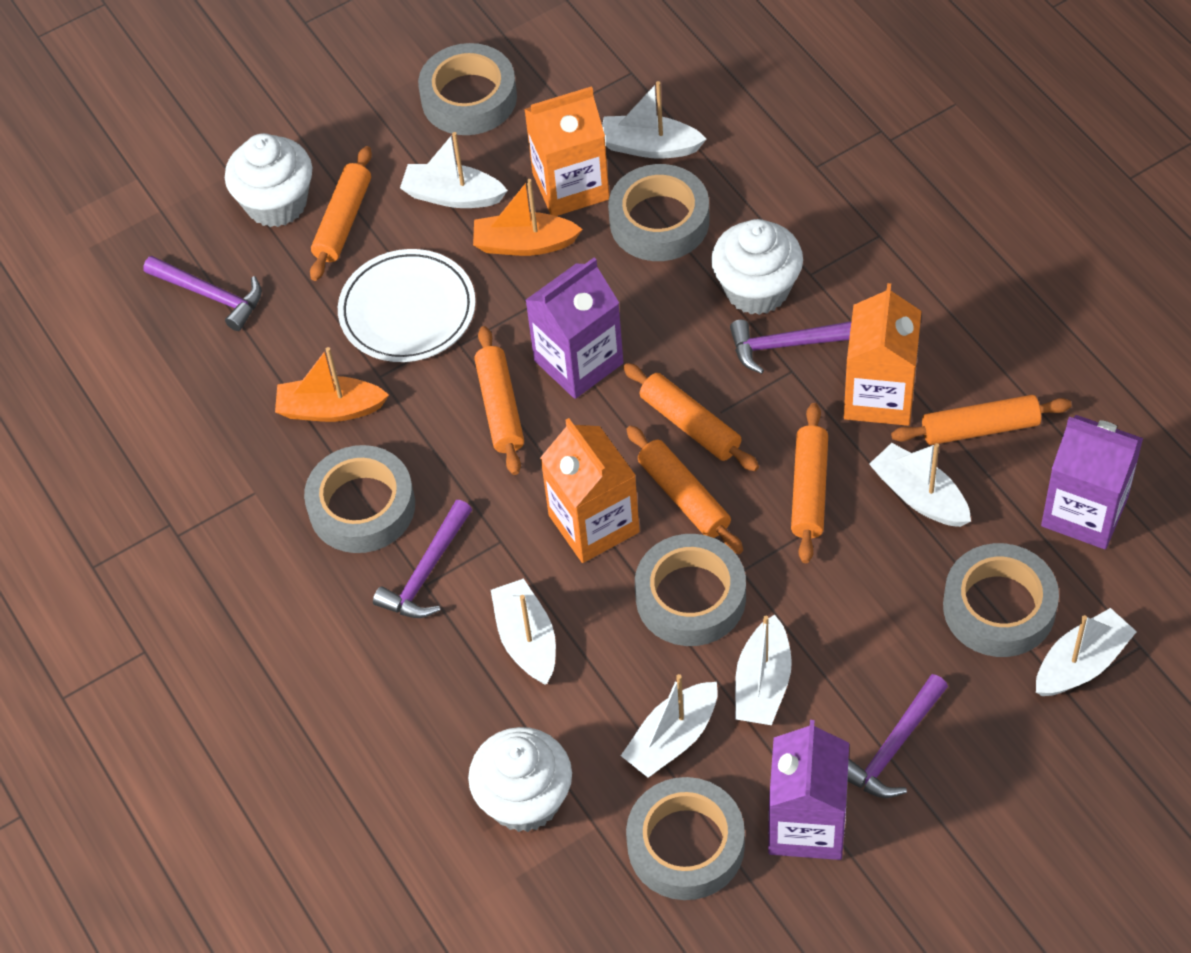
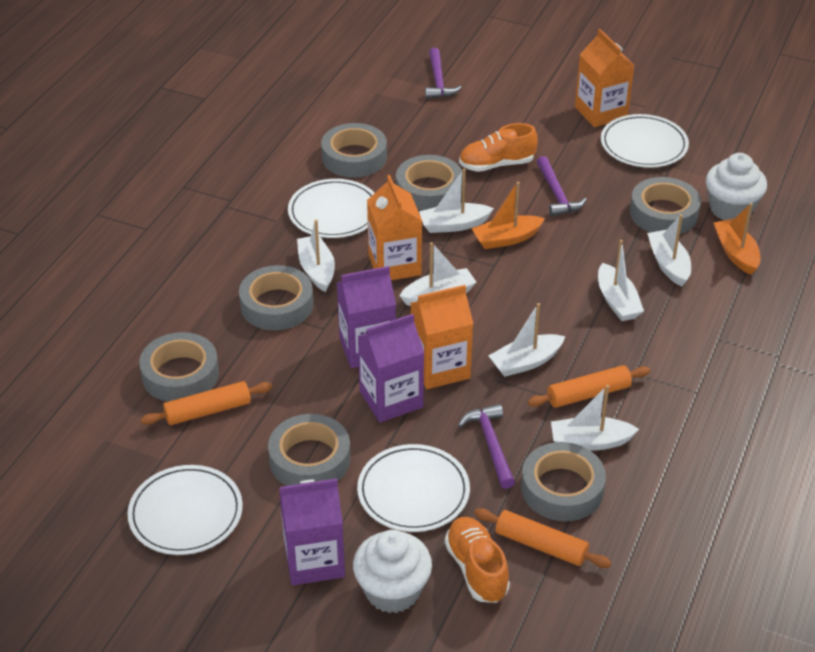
grey tape: [304,445,415,553] [418,43,517,135] [608,164,709,261] [626,777,745,900] [635,534,746,646] [943,543,1059,657] = 6 -> [139,332,219,402] [239,265,314,330] [268,414,351,486] [321,123,387,178] [396,155,463,211] [521,442,606,521] [630,177,701,234] = 7
orange rolling pin: [310,146,372,281] [474,326,524,475] [623,363,759,471] [626,425,743,554] [791,403,828,563] [891,395,1072,445] = 6 -> [141,381,272,425] [474,508,612,568] [528,365,650,408] = 3
orange shoe: none = 0 -> [445,517,510,603] [459,123,538,172] = 2
purple hammer: [143,256,262,331] [373,500,472,618] [730,320,851,374] [848,674,948,798] = 4 -> [425,48,462,99] [458,404,515,489] [536,156,587,217] = 3
white cupcake: [225,133,312,227] [468,727,572,832] [711,219,803,315] = 3 -> [353,530,432,613] [706,153,767,220] = 2
white plate: [338,249,476,362] = 1 -> [127,465,243,555] [288,179,374,238] [357,444,470,532] [601,114,689,168] = 4

